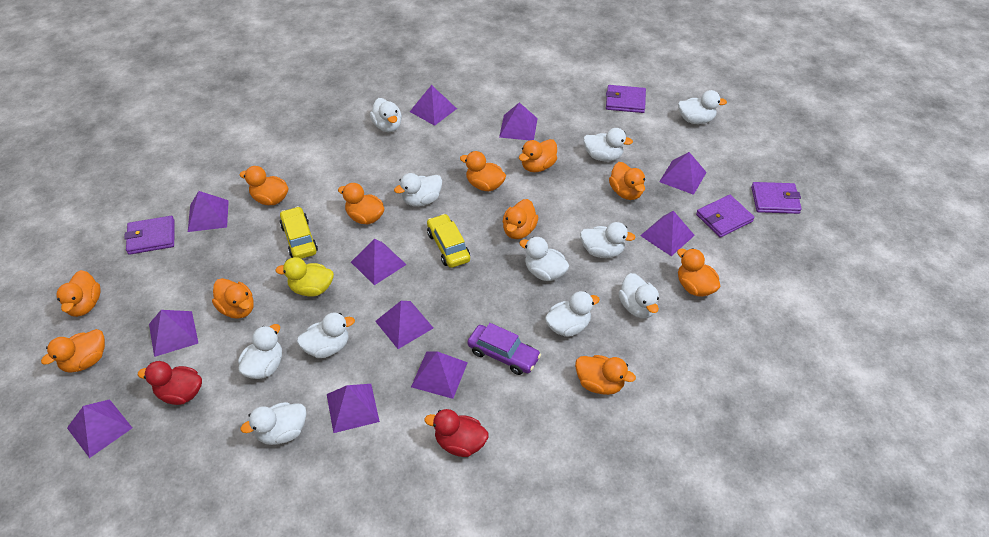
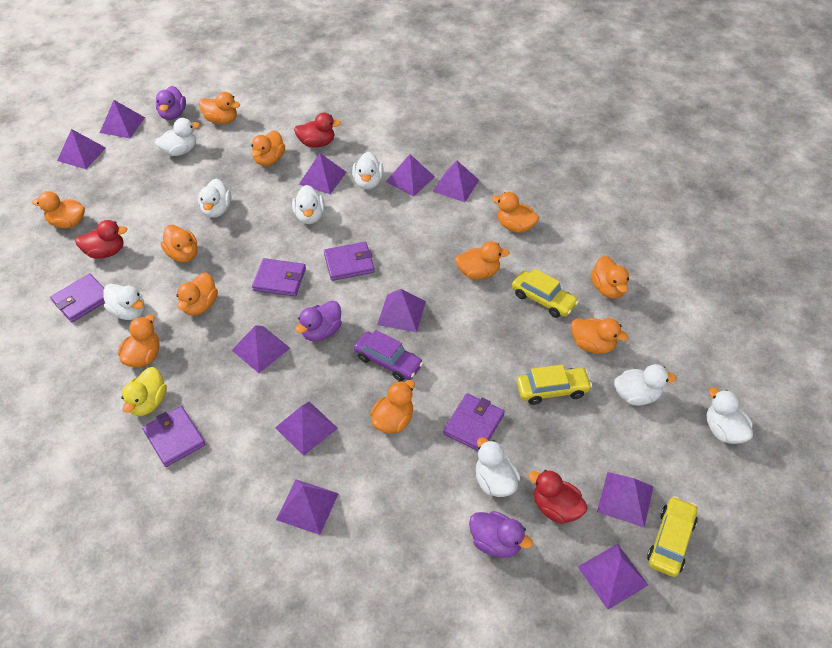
purple duck: none = 0 -> [156,86,186,120] [295,301,342,341] [469,511,533,558] = 3
purple wallet: [124,216,175,255] [606,85,646,113] [696,195,754,238] [751,182,802,214] = 4 -> [50,274,105,322] [142,406,205,467] [252,258,306,296] [324,242,375,281] [443,393,505,451] = 5
red duck: [138,361,202,405] [425,409,488,457] = 2 -> [75,220,128,259] [294,112,341,147] [528,470,588,524] = 3
white duck: [238,324,282,379] [241,402,306,445] [297,313,355,358] [370,98,402,132] [394,173,442,207] [519,237,569,281] [545,291,600,337] [580,222,636,258] [583,128,633,162] [619,273,659,319] [678,90,727,124] = 11 -> [103,284,145,320] [155,118,200,156] [198,179,231,218] [292,185,325,224] [352,152,384,190] [476,437,520,497] [614,364,676,406] [707,388,753,444] = 8
yellow car: [280,206,318,259] [427,214,470,268] = 2 -> [512,268,579,318] [517,365,592,405] [647,496,698,577] = 3

